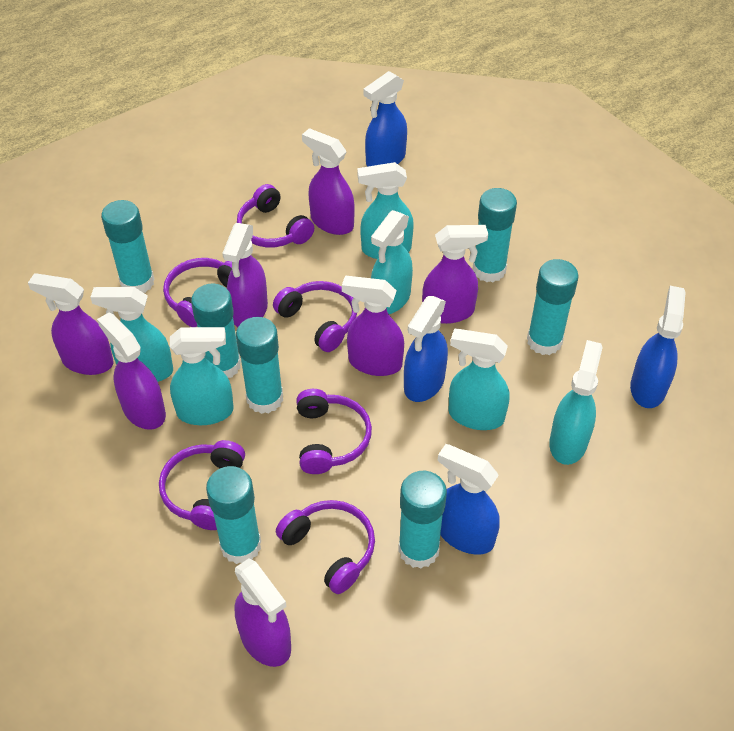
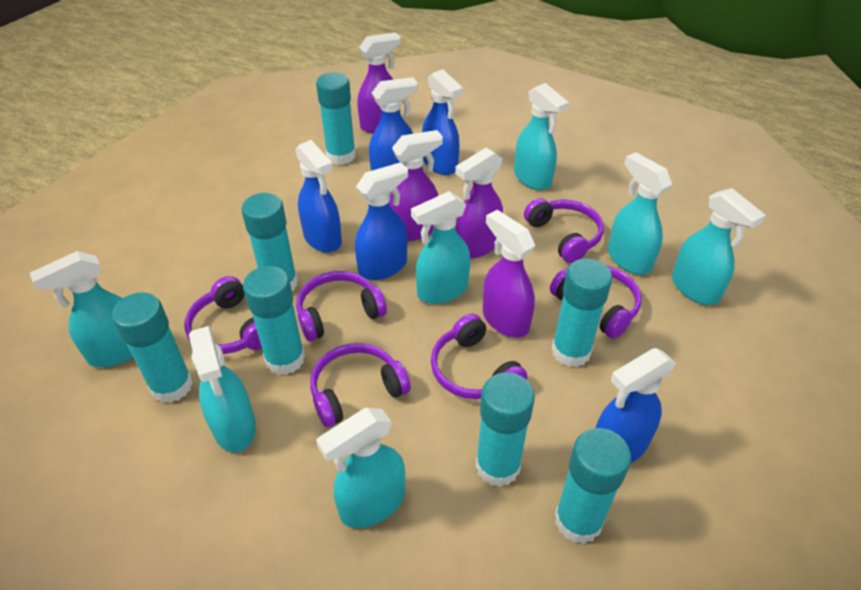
blue spray bottle: [363,71,407,167] [404,296,448,402] [438,444,500,555] [630,286,686,408] = 4 -> [295,140,342,253] [355,162,408,280] [369,77,418,171] [422,69,463,175] [596,348,676,463] = 5
purple spray bottle: [28,273,113,375] [97,313,166,430] [222,223,268,327] [235,558,291,667] [302,128,355,235] [342,276,404,376] [422,225,488,324] = 7 -> [358,32,401,133] [389,130,443,241] [455,147,503,258] [483,210,535,338] = 4
turquoise spray bottle: [90,287,173,382] [170,327,234,425] [357,162,414,259] [371,210,413,314] [448,328,509,430] [549,340,603,465] = 6 -> [30,251,133,367] [189,326,256,452] [316,408,405,528] [411,191,470,304] [514,83,569,190] [608,152,672,275] [672,188,766,305] = 7

